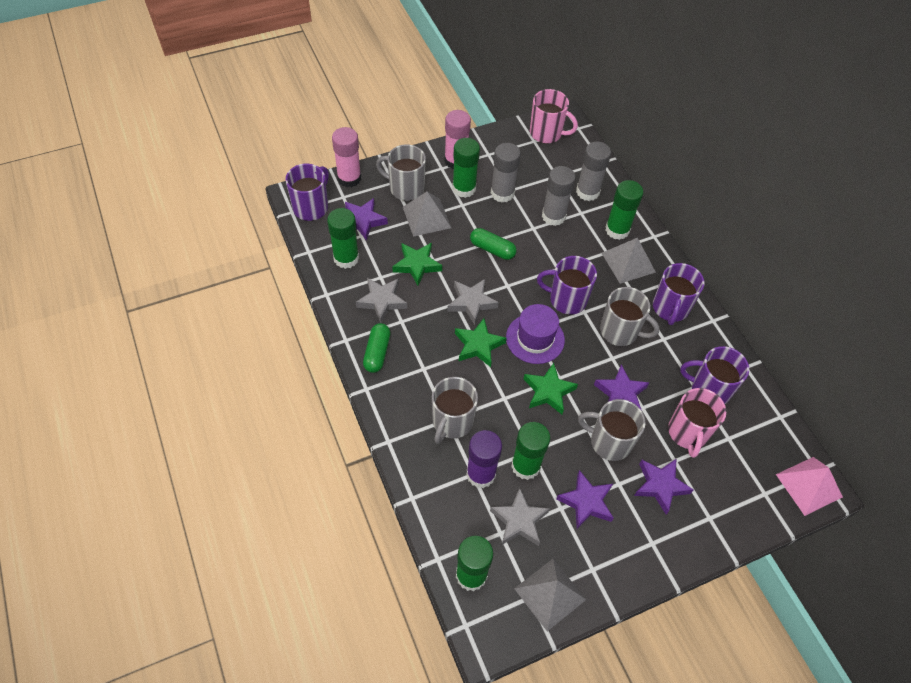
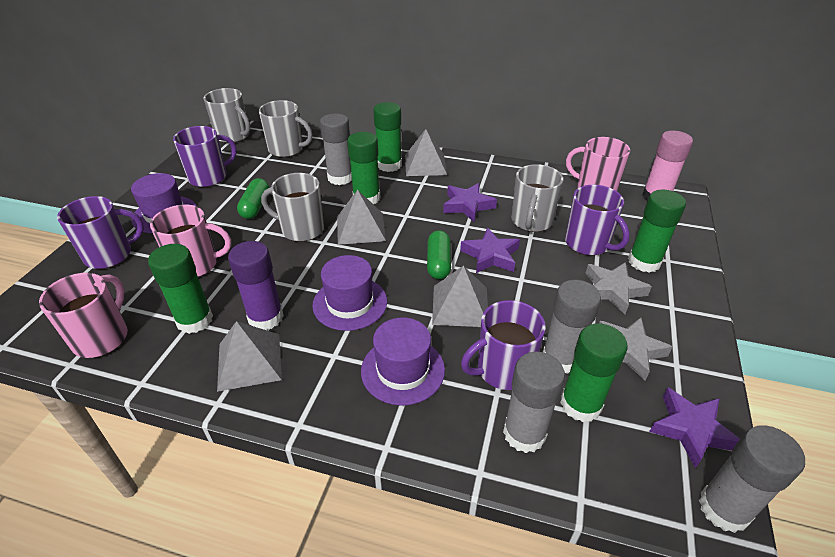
green star: [392,243,442,286] [455,318,507,367] [524,363,578,414] = 3 -> none = 0
grey glue stick: [491,143,521,203] [542,166,576,226] [576,142,611,201] = 3 -> [320,113,352,185] [503,352,565,453] [543,280,601,374] [699,425,805,533] = 4
grey pyramid: [403,191,451,237] [514,559,586,631] [602,238,656,284] = 3 -> [217,321,282,392] [337,190,386,245] [405,129,447,176] [432,265,488,327] = 4
grey star: [356,278,407,323] [447,279,499,325] [490,488,550,546] = 3 -> [585,262,652,314] [599,317,673,380] = 2
pink glue stick: [332,127,361,187] [444,110,471,169] = 2 -> [642,131,693,201] = 1
pink mug: [530,89,578,144] [668,388,726,458] = 2 -> [39,273,128,358] [150,205,231,277] [566,137,630,191] = 3
pink pyramid: [776,457,843,516] = 1 -> none = 0
purple hat: [506,304,565,364] = 1 -> [131,173,196,233] [312,255,387,331] [361,317,445,406] = 3
purple star: [345,198,388,241] [556,470,614,529] [594,364,649,411] [634,458,693,515] = 4 -> [443,183,497,222] [460,227,520,273] [649,387,740,468] = 3

